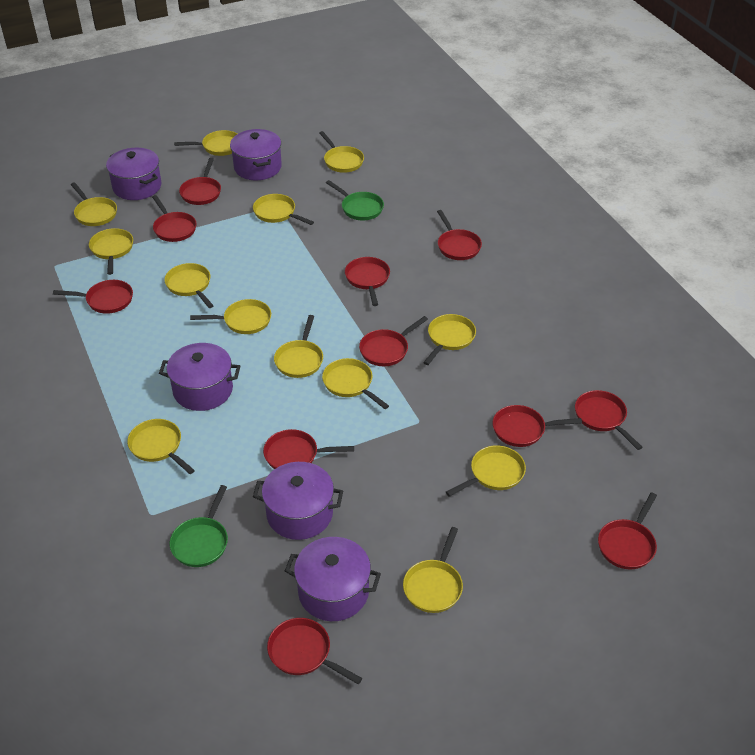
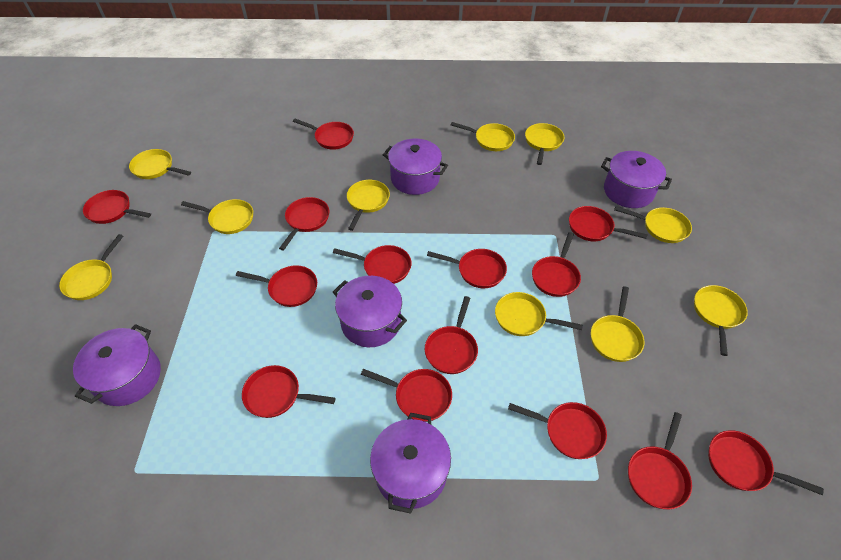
green pan: [170,485,228,567] [326,180,384,221] = 2 -> none = 0
red pan: [53,280,133,314] [152,195,196,242] [179,158,221,205] [263,429,354,469] [267,618,362,684] [345,257,390,306] [359,316,428,366] [437,210,482,260] [493,405,582,447] [575,390,643,450] [598,492,657,569] = 11 -> [83,190,151,224] [236,265,317,307] [242,365,335,418] [279,197,329,250] [293,119,354,150] [333,245,412,284] [361,369,452,422] [425,296,478,374] [427,249,507,288] [508,402,607,459] [532,232,581,297] [569,206,647,241] [628,412,692,509] [708,430,824,495] = 14
yellow pan: [71,182,117,226] [89,228,133,275] [127,419,195,474] [164,263,214,308] [174,130,237,156] [190,299,271,334] [253,194,314,225] [274,315,323,378] [319,131,364,173] [322,358,389,409] [403,527,463,613] [423,314,476,365] [446,445,526,497] = 13 -> [59,234,123,300] [129,149,191,179] [181,199,253,234] [347,180,390,231] [451,122,515,151] [495,292,583,336] [525,123,564,165] [591,286,644,362] [614,206,692,243] [694,285,748,356] = 10

